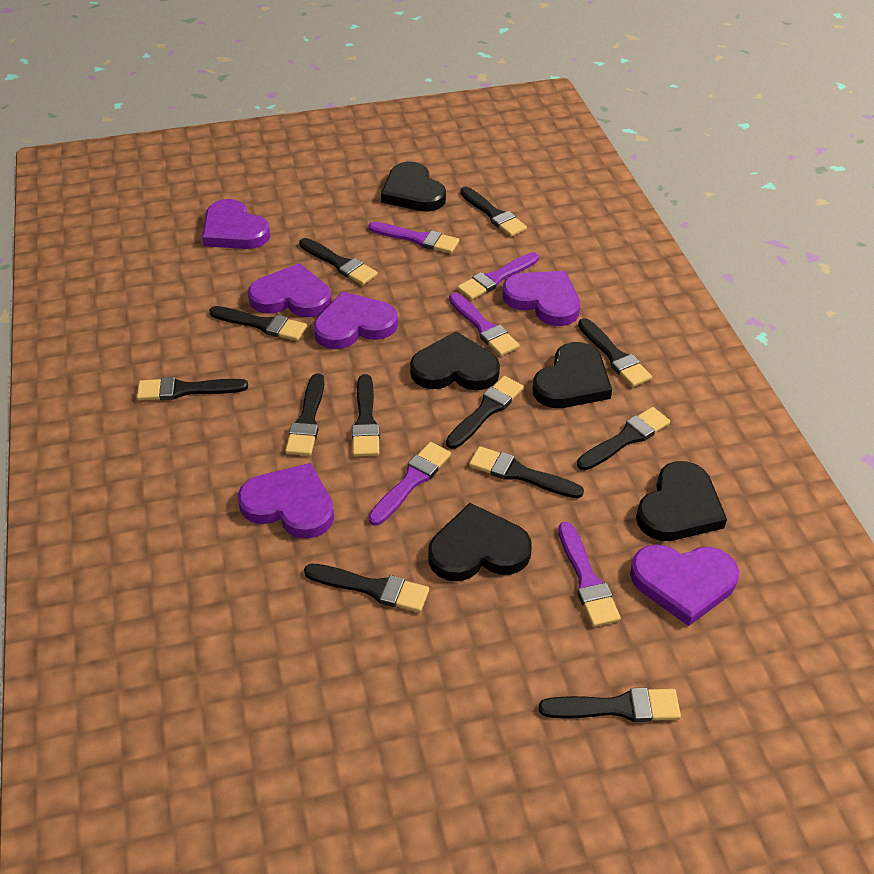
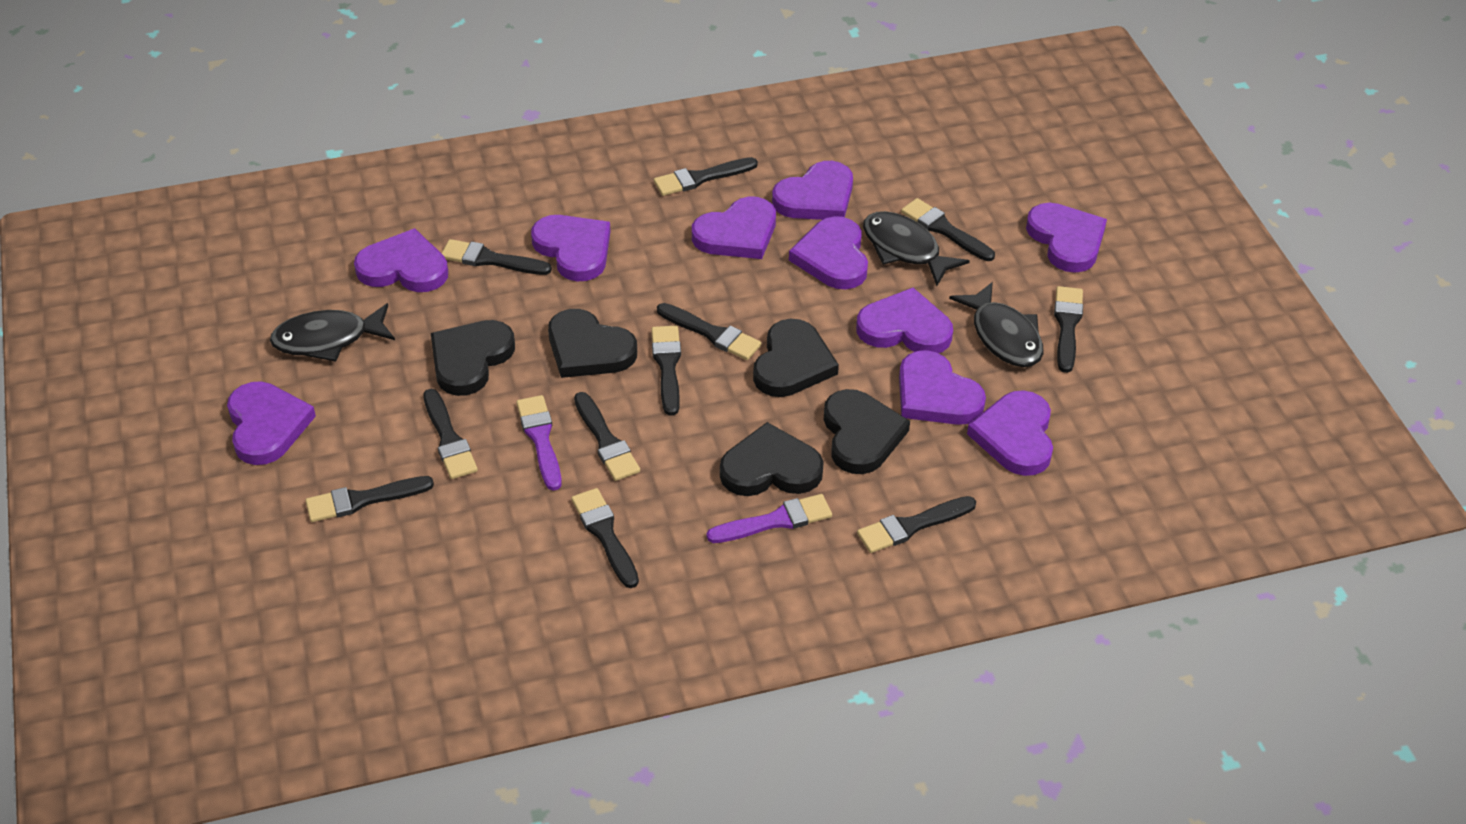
black brush: [137,377,248,400] [209,306,307,341] [285,373,324,456] [299,238,378,285] [304,564,429,612] [352,374,380,456] [446,376,524,449] [460,187,527,237] [469,446,584,499] [538,688,681,722] [577,407,670,470] [578,318,652,387] = 12 -> [306,476,434,522] [423,389,478,479] [442,239,552,275] [571,488,639,588] [574,392,640,481] [651,326,681,416] [654,157,758,196] [657,303,761,360] [857,496,976,553] [901,198,995,261] [1054,286,1083,373] = 11
black fish: none = 0 -> [270,303,395,362] [863,211,970,286] [949,282,1043,367] = 3
purple brush: [368,222,459,253] [368,442,451,526] [449,293,519,356] [457,252,539,300] [558,522,621,627] = 5 -> [516,395,562,491] [707,494,832,543] = 2
purple heart: [202,199,270,249] [238,463,334,539] [248,263,331,317] [314,291,398,349] [502,271,580,326] [630,544,739,626] = 6 -> [227,381,316,465] [354,228,448,292] [531,215,611,281] [692,196,776,259] [772,161,853,220] [789,216,868,290] [856,288,953,353] [899,350,986,425] [967,390,1053,476] [1026,203,1107,273] = 10

